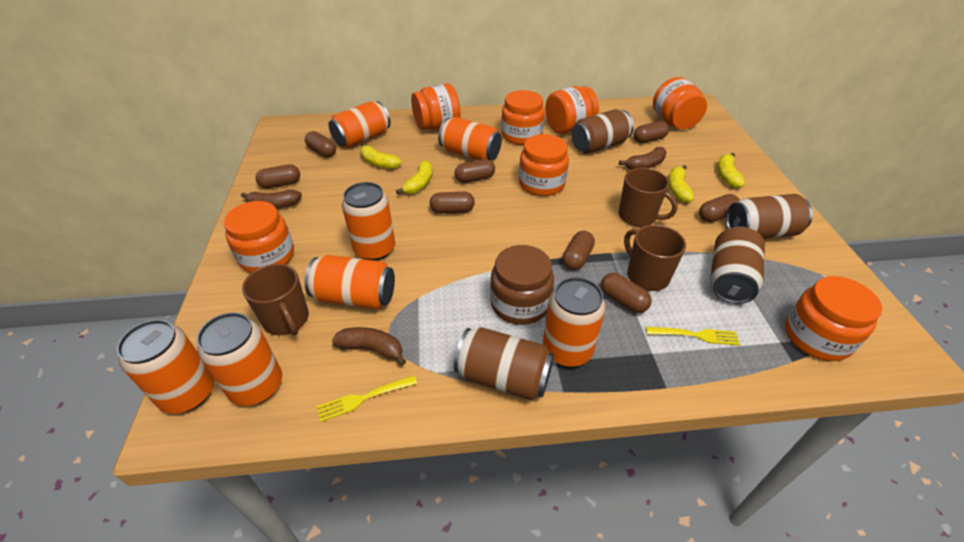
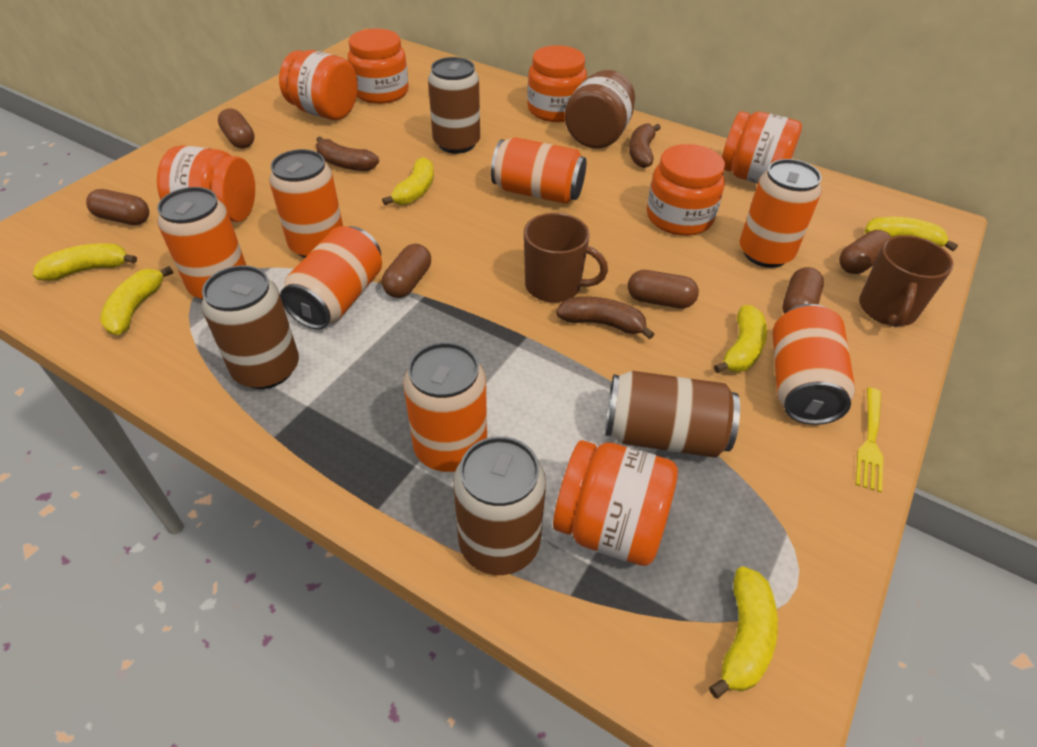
brown capsule: [256,164,300,189] [305,131,336,157] [430,192,475,213] [455,159,495,183] [562,231,595,270] [601,273,652,313] [633,121,669,143] [699,194,740,222] = 8 -> [86,189,149,225] [218,108,255,148] [382,243,431,298] [628,270,699,308] [782,267,824,314] [839,230,891,274] = 6
brown mug: [242,264,309,335] [618,168,678,227] [624,225,686,291] = 3 -> [524,213,608,303] [859,235,954,327] = 2
yellow banana: [360,143,402,169] [396,160,433,195] [668,165,694,203] [717,153,745,188] = 4 -> [33,244,137,281] [100,266,173,335] [382,157,434,205] [709,566,778,699] [714,305,767,373] [865,217,958,251] = 6
yellow fork: [317,375,417,422] [646,327,740,345] = 2 -> [855,388,883,492] = 1

